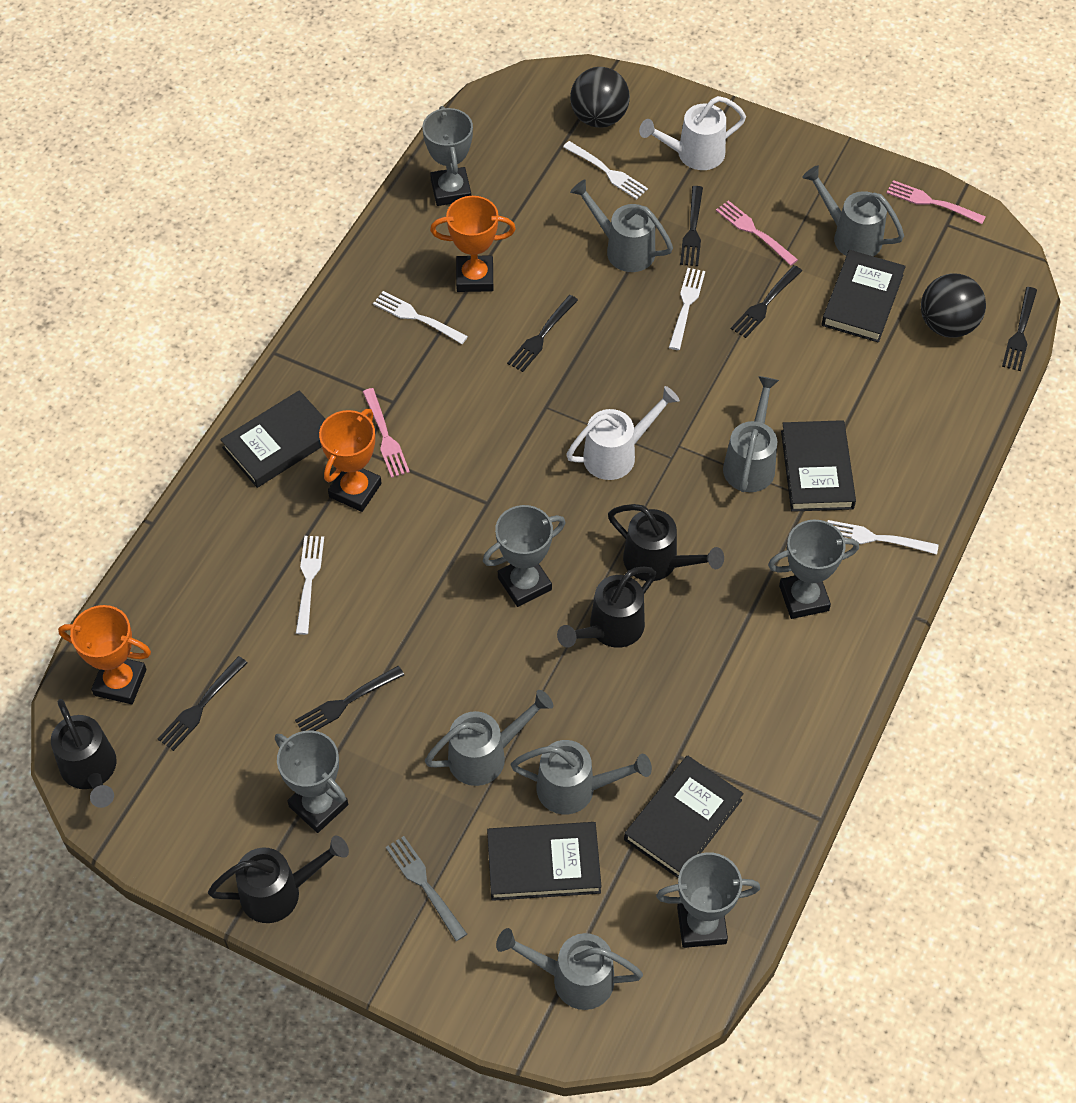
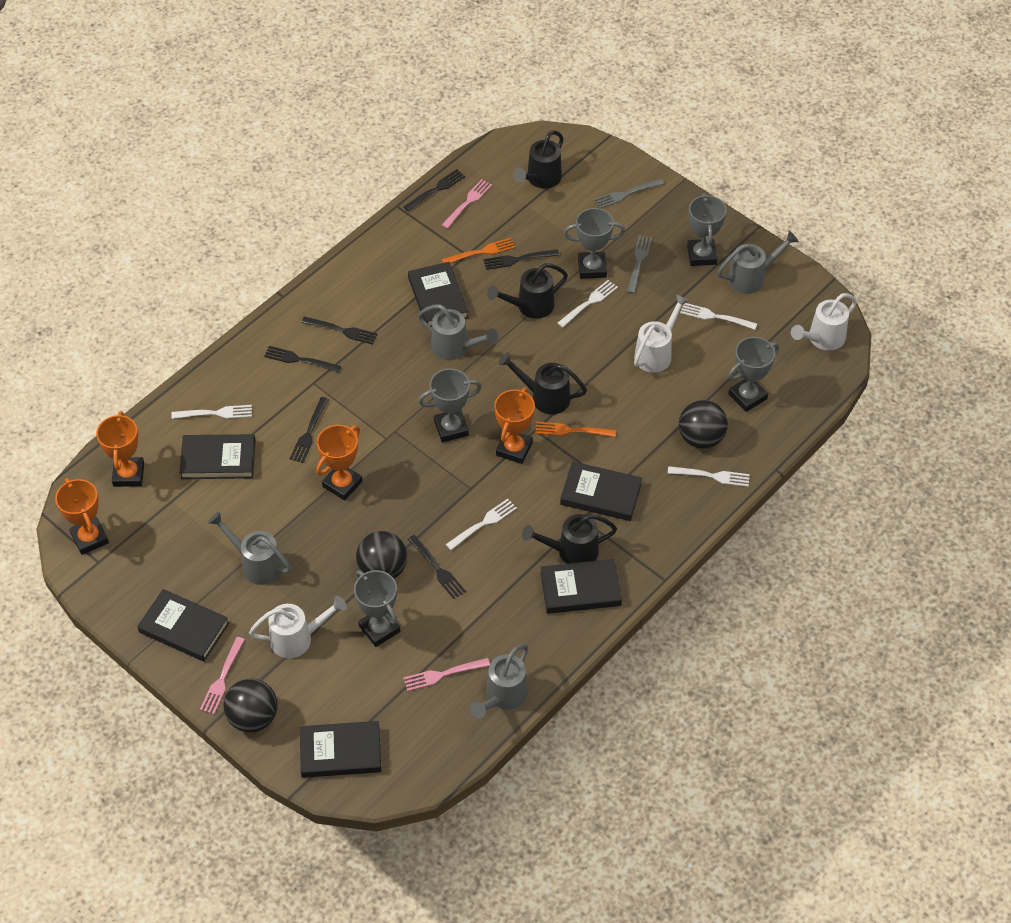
black ball: [570,67,630,128] [921,274,986,338] = 2 -> [223,678,278,733] [356,531,407,579] [679,400,728,449] = 3
black book: [220,390,326,488] [487,822,602,901] [624,755,744,878] [781,420,856,512] [822,250,906,343] = 5 -> [137,589,229,662] [179,434,256,479] [300,721,381,778] [408,262,469,327] [540,559,622,614] [560,461,642,521] = 6
grey fork: [386,836,467,941] = 1 -> [594,179,664,209] [627,236,652,294] = 2
grey watering can: [425,690,553,786] [496,928,643,1010] [511,740,652,815] [570,179,673,272] [723,376,779,492] [802,165,904,256] = 6 -> [208,512,291,585] [418,304,498,360] [470,644,528,719] [717,231,799,294] = 4
orange fork: none = 0 -> [442,238,516,263] [535,422,616,437] = 2
orange trophy: [58,605,151,704] [319,409,381,512] [430,196,516,292] = 3 -> [55,478,109,555] [96,411,144,487] [316,425,362,501] [494,388,535,464] = 4
white watering can: [566,386,680,480] [639,96,746,170] = 2 -> [249,596,347,658] [634,294,689,373] [791,293,857,351] = 3

